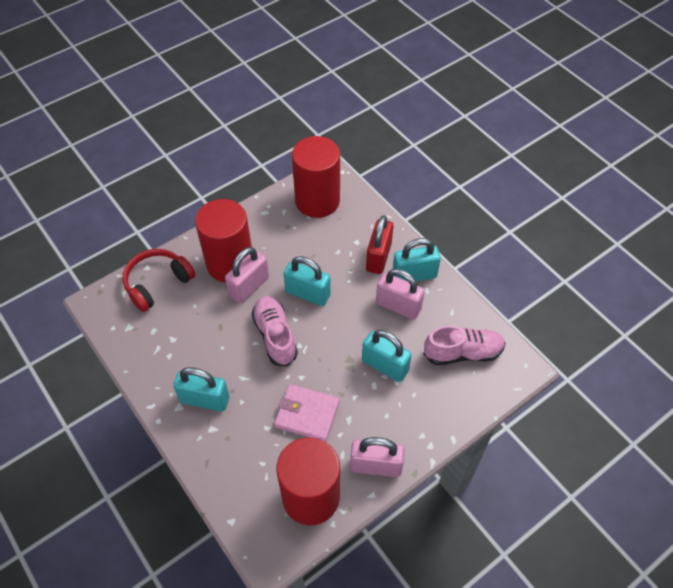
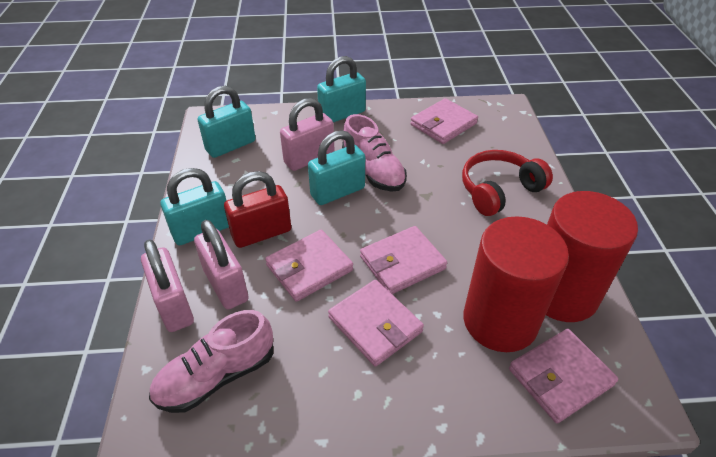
pink wallet: [274,384,340,442] = 1 -> [265,230,353,302] [328,280,424,366] [360,226,447,294] [410,98,478,144] [509,329,618,423] = 5
red cylinder: [195,199,252,283] [277,437,340,525] [292,136,340,218] = 3 -> [463,217,569,352] [546,191,638,322] = 2

